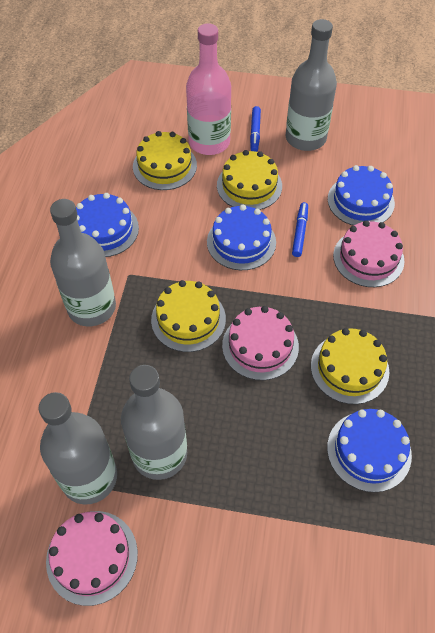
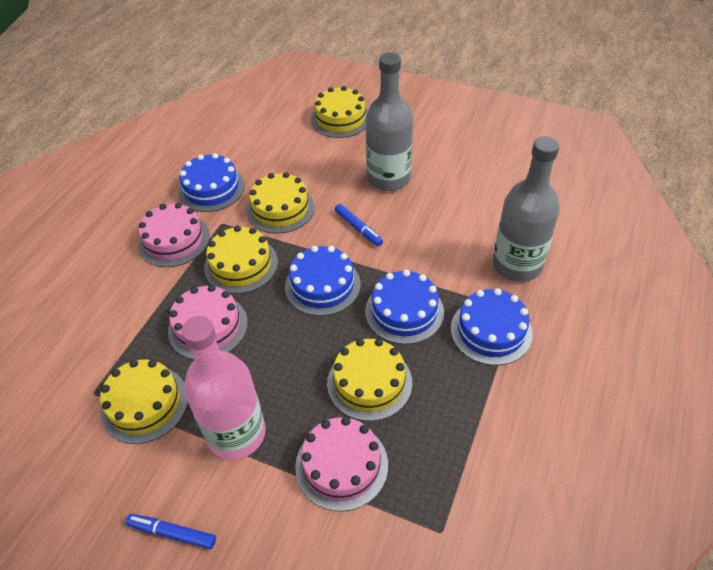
grey bottle: [39,392,117,505] [50,199,116,326] [121,365,187,480] [286,19,337,151] = 4 -> [366,53,413,191] [493,136,560,282] = 2
yellow cake: [133,131,197,190] [151,280,226,352] [217,150,282,210] [311,328,389,404] = 4 -> [100,360,188,444] [204,226,278,294] [246,172,315,234] [311,86,368,138] [327,339,412,421] = 5

